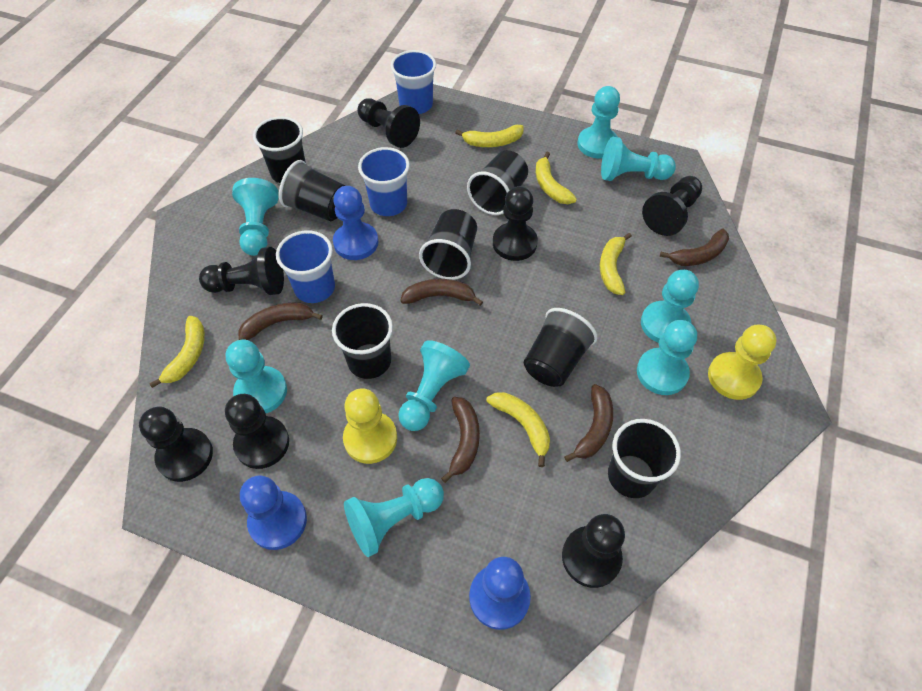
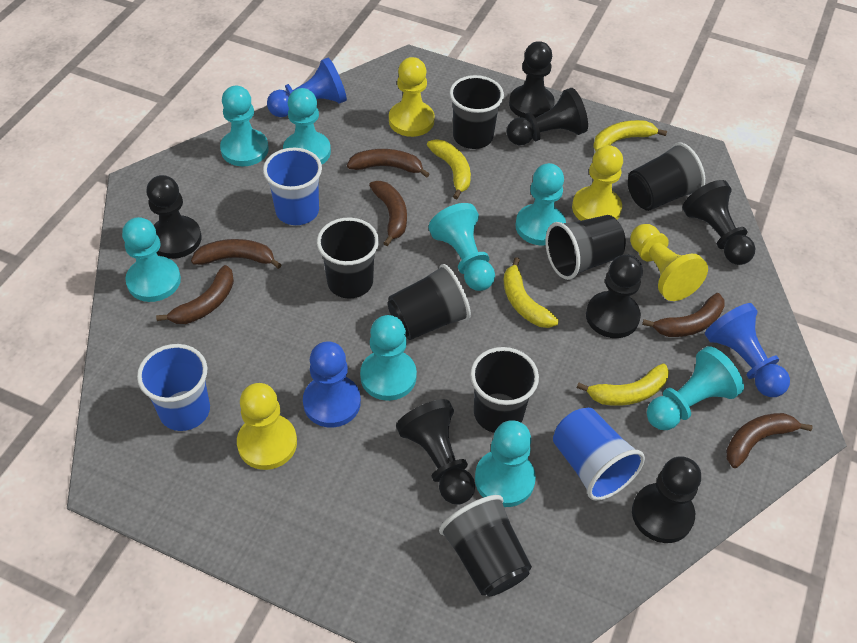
brown banana: [238,303,323,340] [400,279,483,306] [441,397,480,483] [564,384,613,462] [660,229,729,266] = 5 -> [156,265,234,324] [191,239,282,269] [347,149,430,178] [369,181,407,246] [642,293,725,337] [726,413,812,468] = 6
yellow banana: [149,316,205,388] [455,125,524,147] [486,392,550,467] [536,152,577,204] [600,233,632,295] = 5 -> [427,139,471,199] [504,257,559,328] [577,364,669,406] [593,120,667,151] = 4
yellow pawn: [343,388,397,464] [708,325,777,400] = 2 -> [237,383,297,470] [389,57,435,137] [572,145,623,221] [630,224,708,301] = 4

